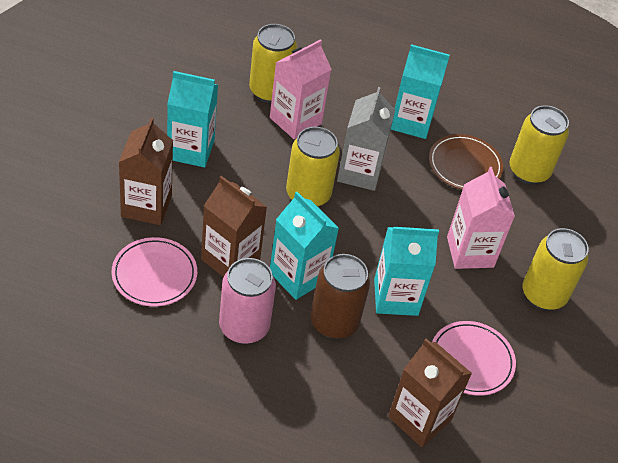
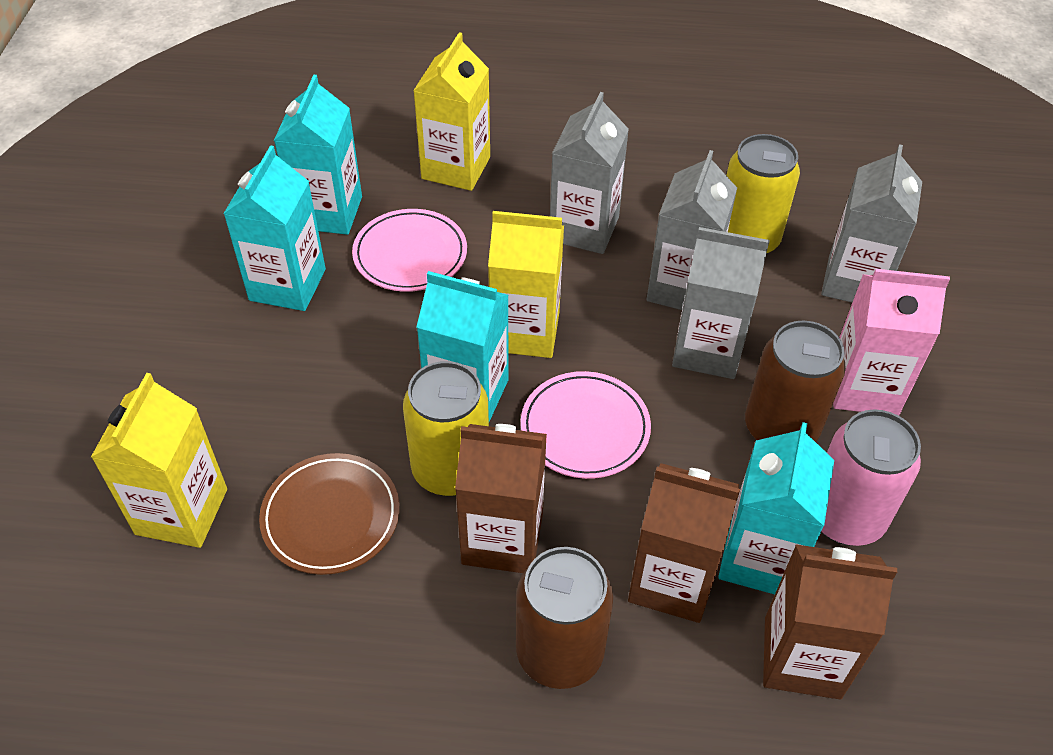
brown can: [311,254,370,339] = 1 -> [516,547,613,689] [745,321,846,442] = 2
grey carton: [337,87,395,191] = 1 -> [550,92,629,254] [647,150,737,310] [672,227,769,379] [821,144,922,302] = 4
pink carton: [270,39,331,139] [447,167,515,269] = 2 -> [833,269,950,416] = 1
yellow can: [249,24,297,103] [286,127,340,207] [510,105,569,185] [523,228,589,311] = 4 -> [403,361,489,496] [726,134,800,254] = 2
yellow carton: none = 0 -> [91,373,227,548] [413,32,490,191] [488,211,564,358] = 3

